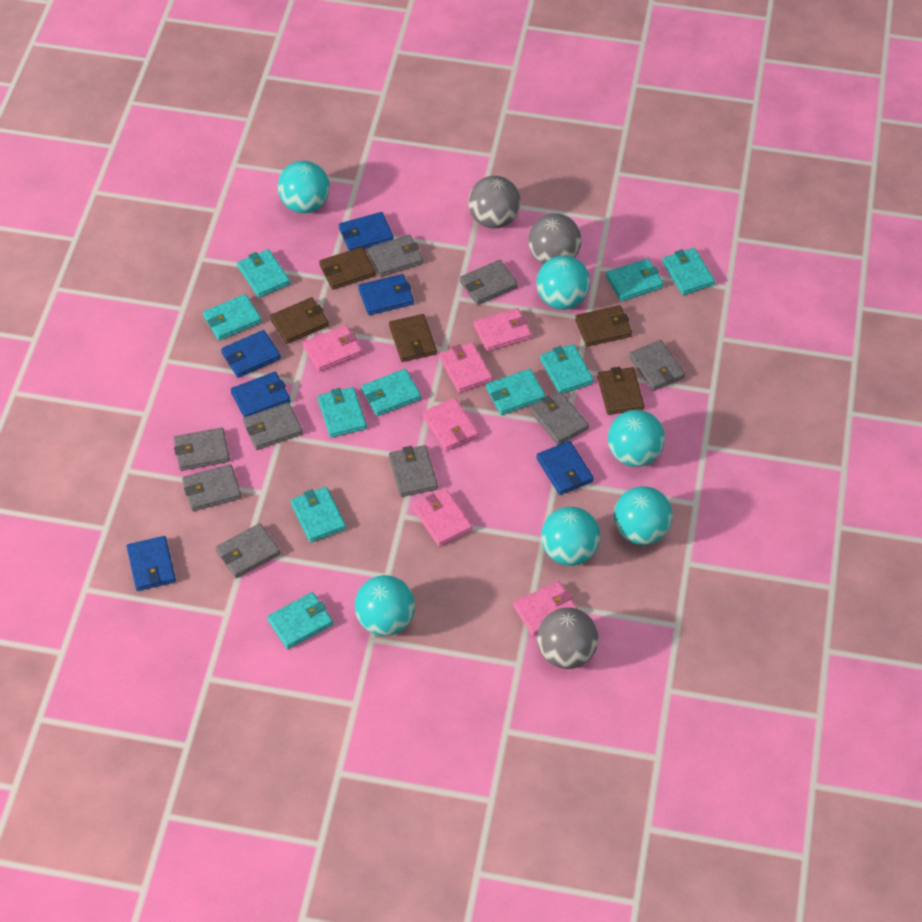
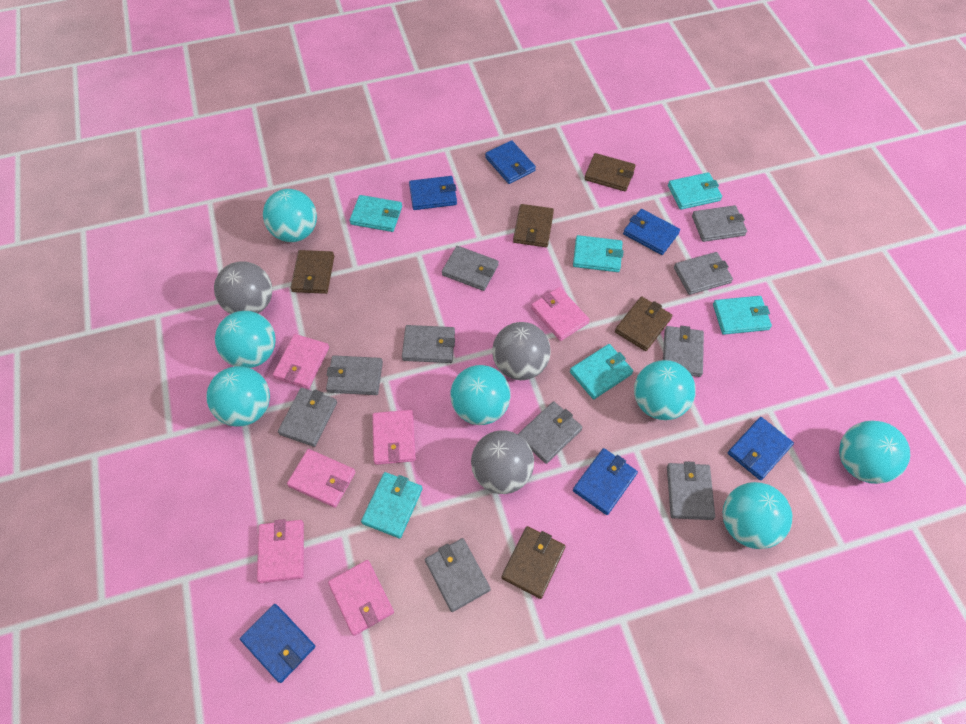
grey wallet: [174,427,230,471] [182,464,242,511] [216,523,280,578] [243,402,303,450] [367,235,423,277] [389,445,438,497] [460,260,518,305] [530,392,589,445] [629,340,685,391] = 9 -> [278,388,337,447] [326,355,383,395] [402,325,455,363] [425,538,491,612] [442,246,499,291] [518,401,583,464] [663,326,704,377] [667,461,715,520] [674,252,733,295] [692,205,747,242] = 10
turquoise ball: [278,161,330,213] [355,575,415,636] [536,255,590,310] [541,507,600,566] [608,410,665,467] [614,486,673,545] = 6 -> [207,366,270,426] [215,311,276,368] [263,189,317,242] [451,365,511,425] [634,360,696,420] [723,482,792,549] [839,420,910,484] = 7
turquoise wallet: [203,294,262,340] [237,249,290,298] [267,592,333,649] [291,487,346,543] [318,387,367,438] [361,369,421,416] [486,369,546,415] [540,344,594,394] [606,258,664,301] [662,248,715,295] = 10 -> [350,195,402,232] [361,472,423,538] [570,344,633,399] [573,235,623,272] [668,172,722,210] [713,296,772,335] = 6

